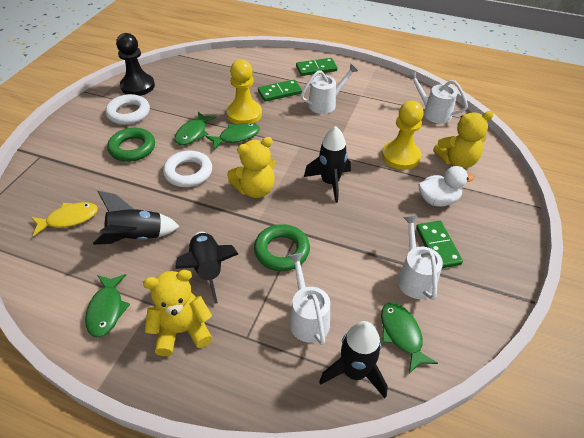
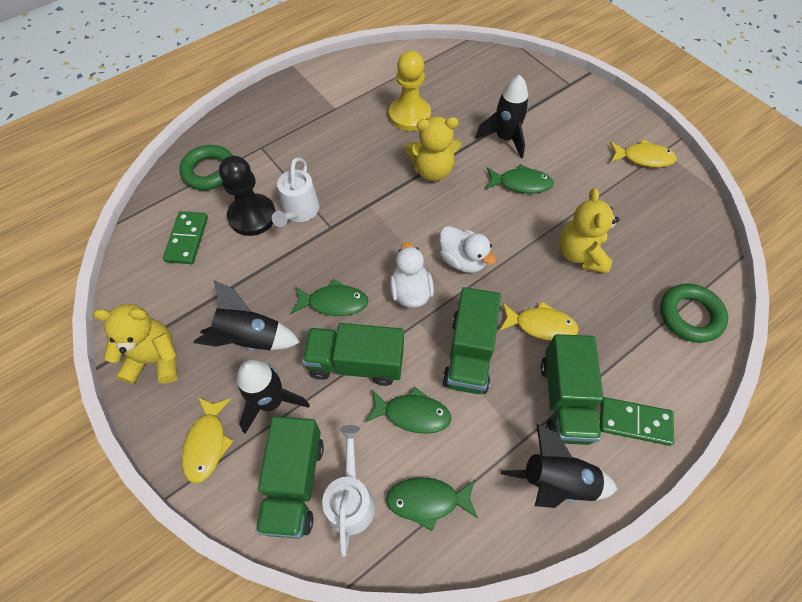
green domino: [258,80,302,102] [296,58,337,76] [416,221,463,268] = 3 -> [163,211,208,264] [600,397,674,446] = 2
green truck: none = 0 -> [256,416,324,539] [302,323,404,386] [442,287,501,394] [541,334,603,445] = 4
white duck: [418,166,474,207] = 1 -> [390,242,434,308] [439,226,496,273] = 2
white ring: [105,94,150,125] [163,151,212,187] = 2 -> none = 0
white watering can: [289,253,330,345] [301,64,358,114] [398,216,443,300] [407,71,468,124] = 4 -> [272,158,319,227] [322,425,375,557] = 2
yellow fish: [31,202,98,236] = 1 -> [182,397,233,483] [499,301,579,341] [610,139,677,167] = 3
yellow pawn: [226,60,262,124] [382,101,424,170] = 2 -> [389,51,431,131] = 1

